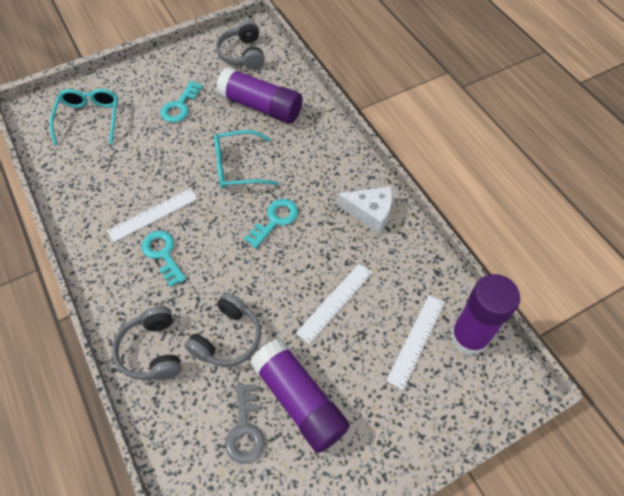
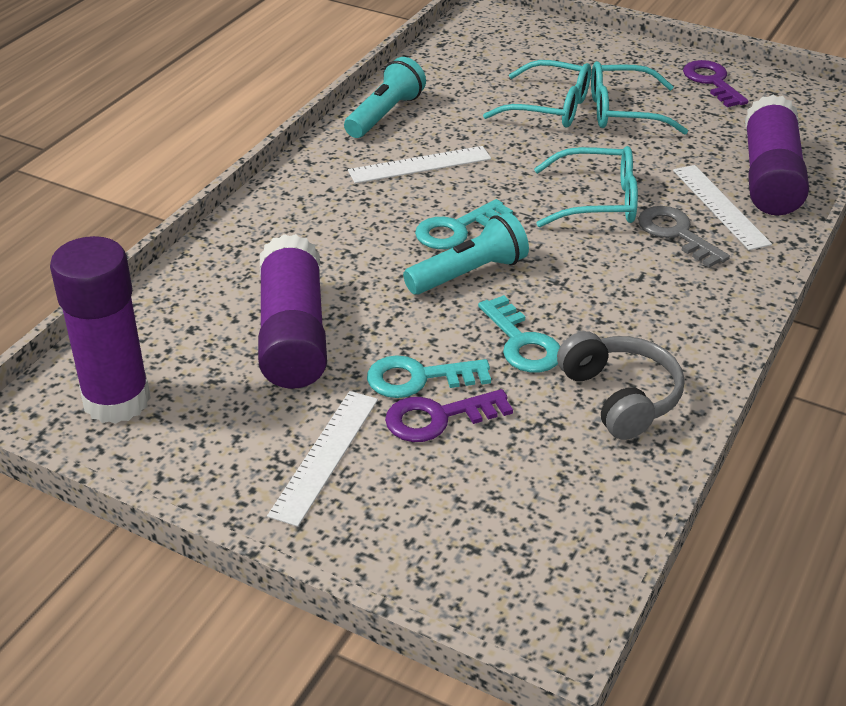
grey headphones: [112,306,182,380] [184,293,261,367] [216,20,265,70] = 3 -> [557,331,684,440] = 1
purple key: none = 0 -> [385,389,513,442] [683,60,748,107] = 2
turquoise flashlight: none = 0 -> [344,57,426,138] [403,213,529,295] = 2
turquoise glasses: [49,89,118,145] [214,130,279,189] = 2 -> [483,60,591,128] [534,146,638,228] [591,61,688,135] = 3
white cheese: [337,186,392,234] = 1 -> none = 0

